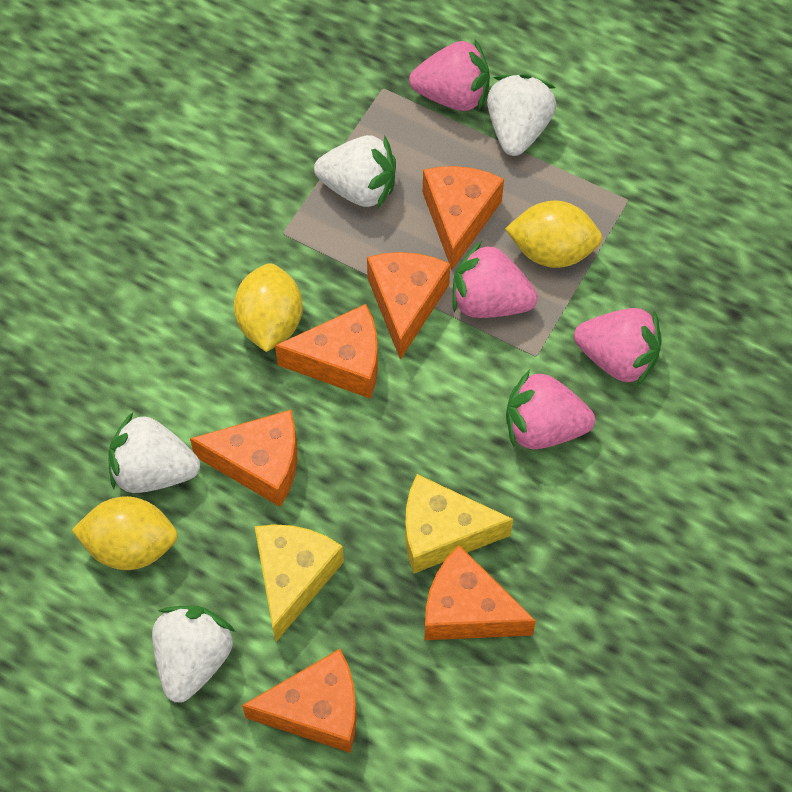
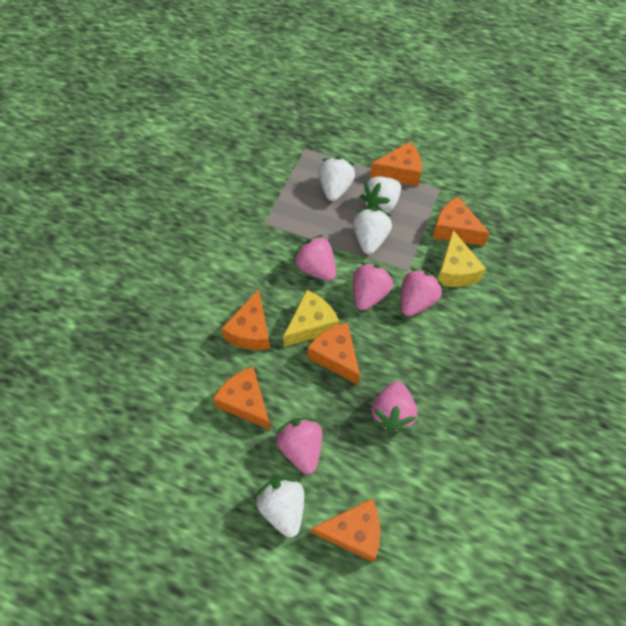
pink strawberry: [409,39,490,111] [452,241,538,318] [506,370,595,449] [574,308,662,386] = 4 -> [276,418,322,474] [293,235,336,281] [353,262,393,310] [371,381,417,433] [401,268,443,316] = 5
yellow lemon: [72,496,178,570] [234,263,303,352] [505,201,602,268] = 3 -> none = 0

